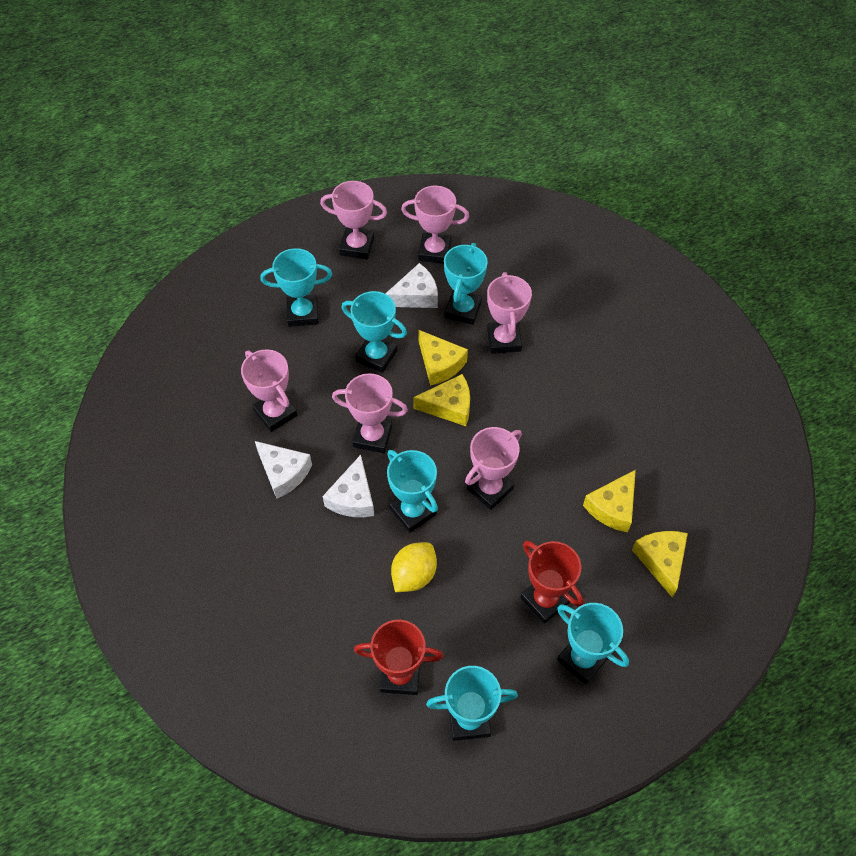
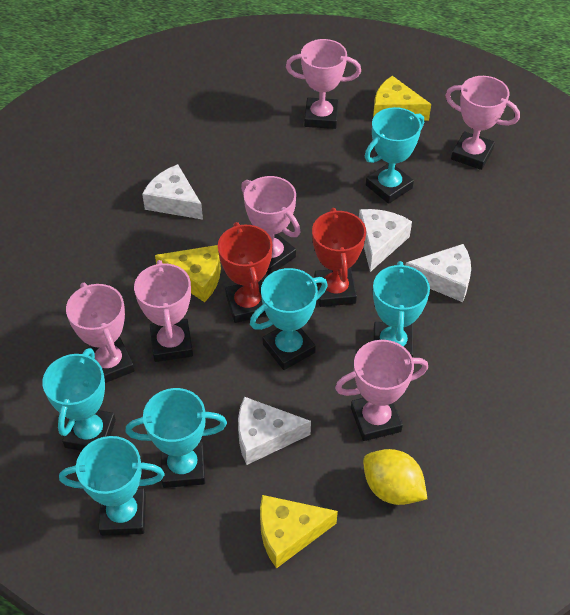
white cheese: [255,441,312,499] [323,455,374,517] [385,263,438,308] = 3 -> [142,164,203,220] [238,397,311,465] [359,209,412,272] [405,244,471,302] = 4
yellow cheese: [413,374,470,426] [418,330,468,385] [583,470,636,532] [632,531,688,597] = 4 -> [155,245,221,302] [260,495,338,568] [373,76,431,120] = 3

